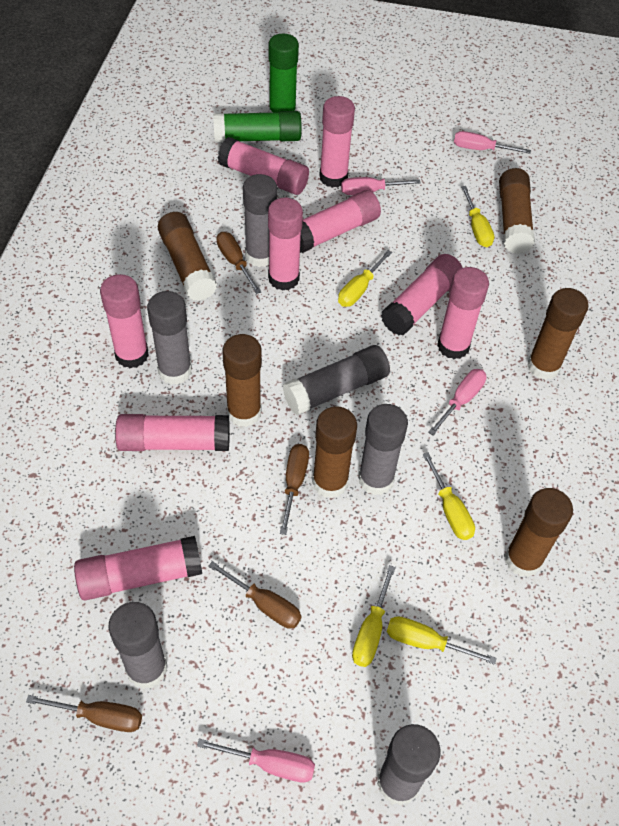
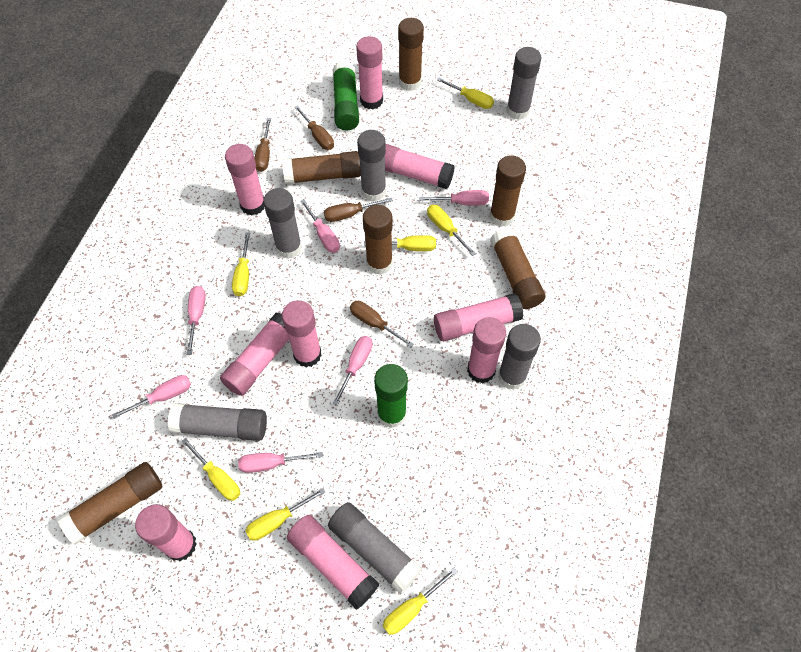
pink screwdriver: [197,739,315,782] [341,177,421,195] [428,369,487,435] [454,131,531,154] = 4 -> [112,375,191,419] [187,286,206,355] [238,452,323,473] [300,199,340,253] [332,336,372,405] [419,190,489,206] = 6
yellow screwdriver: [338,250,392,307] [352,565,396,667] [387,616,496,665] [423,452,475,540] [461,186,494,247] = 5 -> [181,438,240,501] [232,232,250,296] [245,488,326,541] [364,235,436,251] [383,568,457,635] [427,205,476,256] [437,78,494,109] = 7

